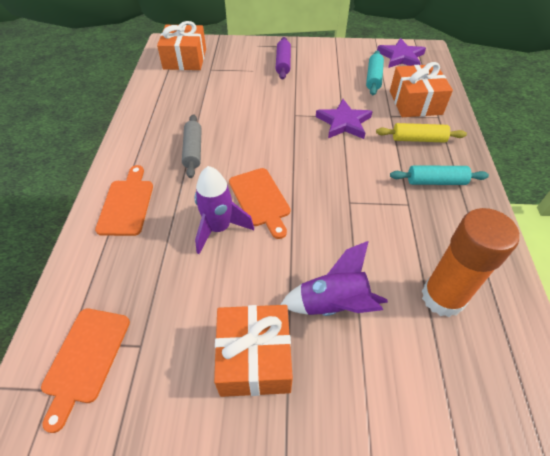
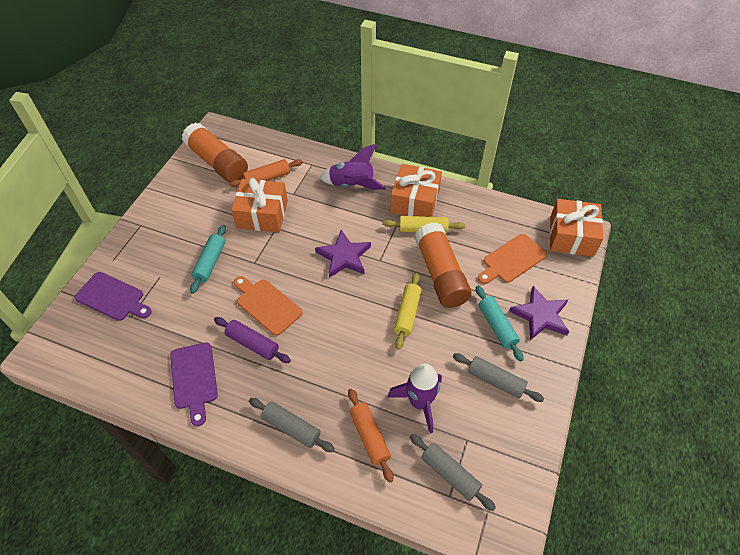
grey rolling pin: [182,114,202,178] = 1 -> [249,398,335,452] [410,434,496,511] [453,353,544,402] = 3
orange cutting board: [41,309,130,433] [95,165,153,236] [229,168,290,239] = 3 -> [234,276,303,336] [478,234,547,284] = 2
orange glue stick: [422,208,519,317] = 1 -> [182,122,248,182] [415,222,472,308] = 2
orange rolling pin: none = 0 -> [229,159,303,187] [348,389,393,483] = 2
purple cutting board: none = 0 -> [74,272,152,321] [170,342,218,426] = 2
yellow rolling pin: [376,123,467,143] = 1 -> [383,216,465,233] [394,273,422,350] = 2

